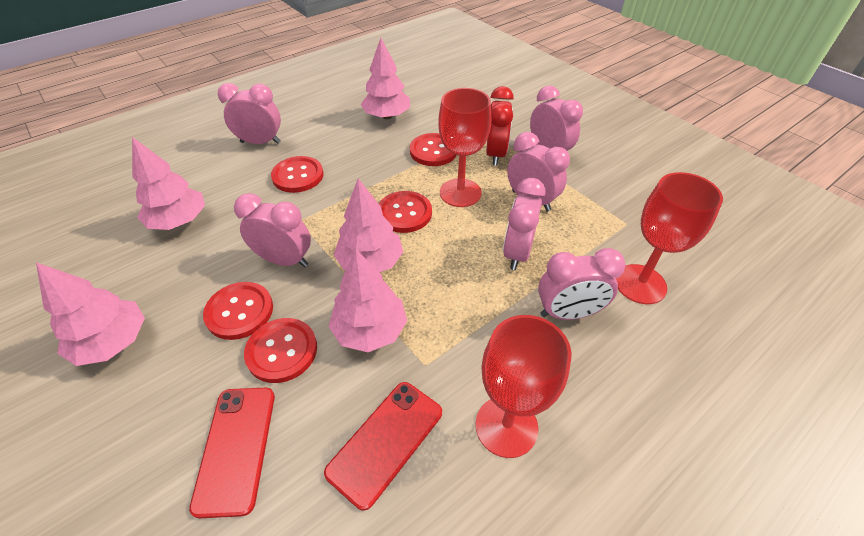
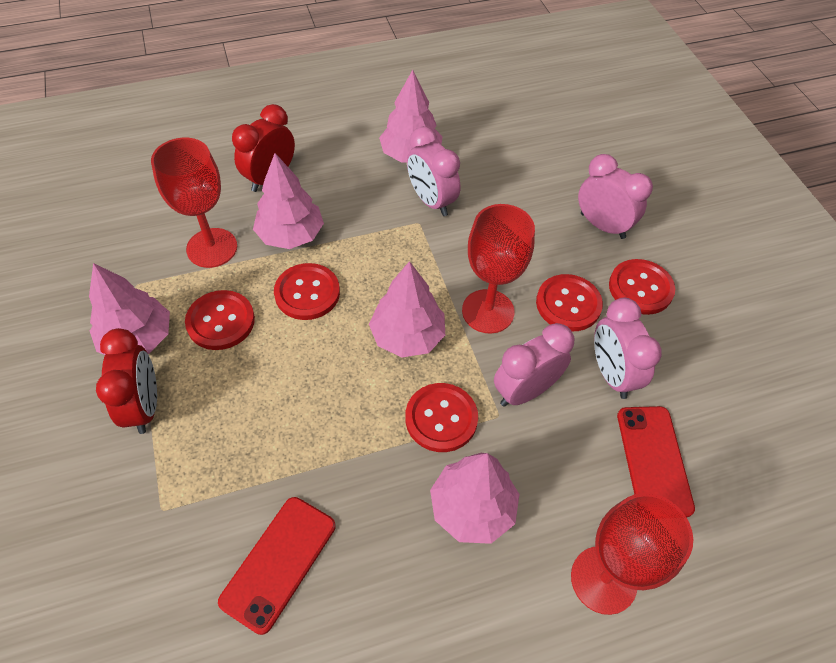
pink clock: [218,83,281,144] [234,193,311,267] [503,178,545,270] [507,132,570,212] [530,86,583,151] [538,248,625,320] = 6 -> [407,126,460,216] [494,323,574,407] [578,154,653,239] [594,298,662,399] = 4
red clock: [486,86,514,166] = 1 -> [96,328,157,434] [232,104,295,192] = 2

